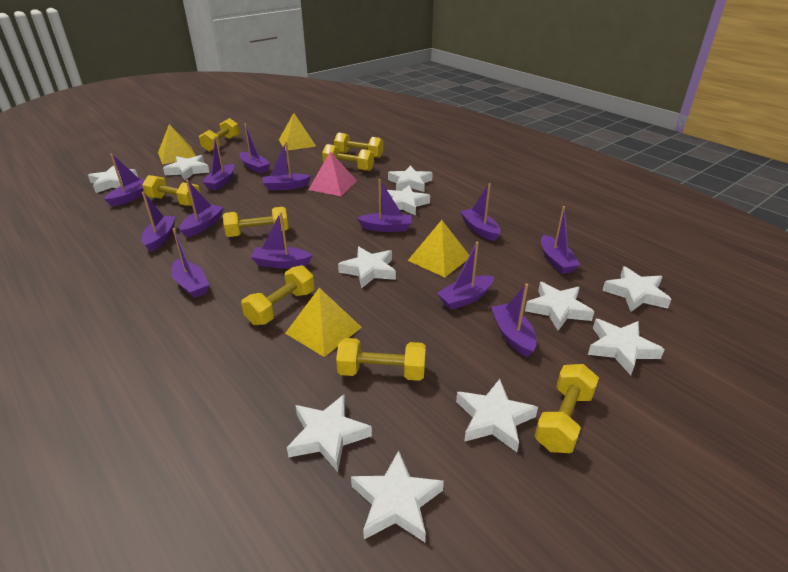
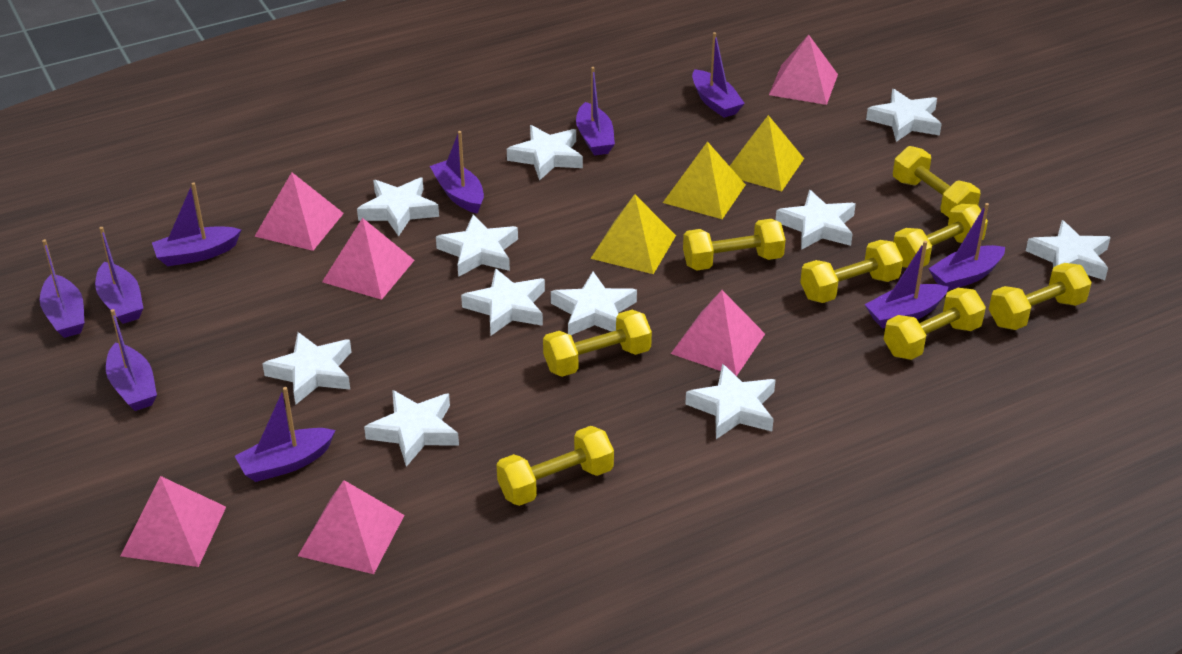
pink pyramid: [308,151,357,196] = 1 -> [121,476,226,567] [255,172,344,251] [298,480,405,574] [322,218,415,300] [671,290,765,376] [769,35,838,105] = 6
purple boat: [104,154,145,206] [142,192,176,252] [171,228,209,298] [180,180,224,237] [202,136,235,190] [239,124,271,174] [251,212,313,269] [263,142,311,190] [357,179,412,232] [437,242,494,310] [460,183,501,241] [491,284,537,357] [541,206,580,274] = 13 -> [40,239,85,338] [95,227,143,324] [106,309,157,411] [152,182,241,266] [235,387,336,482] [430,131,484,214] [576,67,615,156] [692,32,745,118] [865,241,949,329] [928,203,1005,291] = 10
yellow pyramid: [158,124,196,165] [279,113,316,151] [285,288,362,357] [408,220,469,277] = 4 -> [590,194,676,274] [663,141,746,219] [730,115,804,191] = 3

